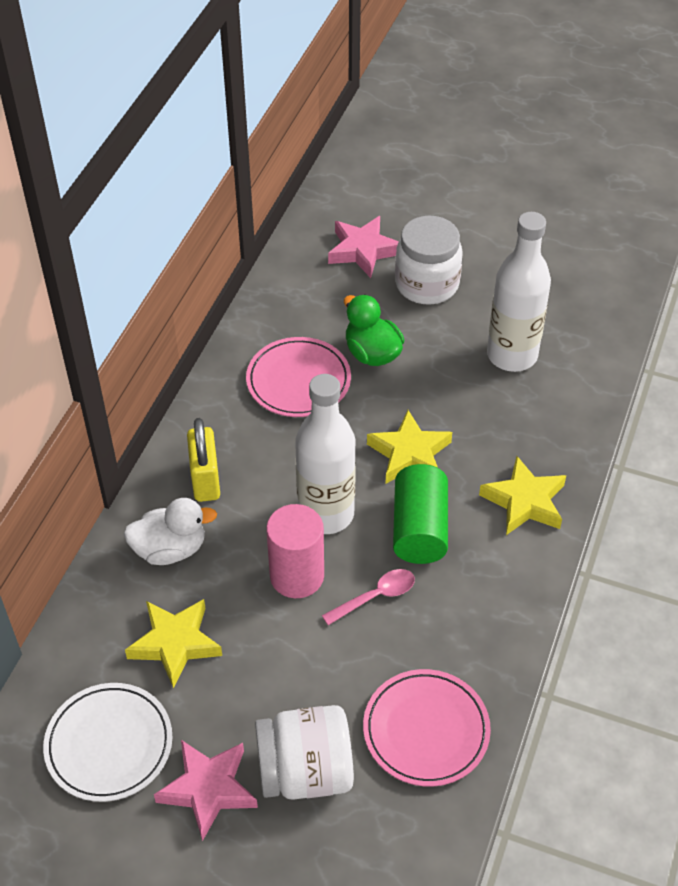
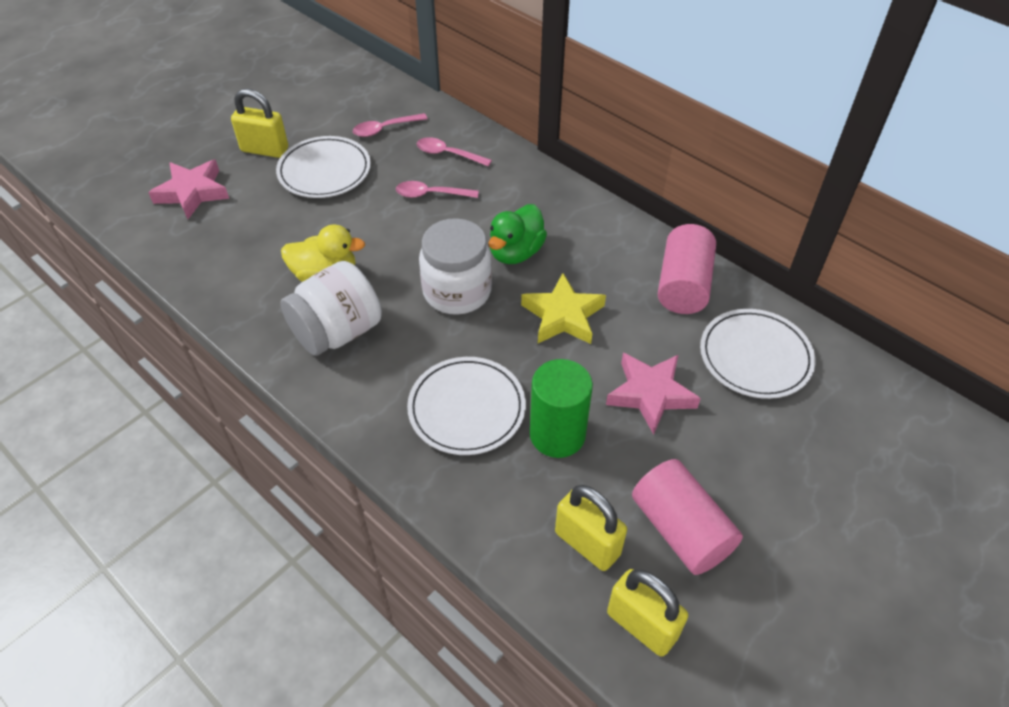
pink cylinder: [266,504,324,598] = 1 -> [632,459,743,575] [658,224,716,314] = 2
pink plate: [246,337,351,417] [363,669,491,787] = 2 -> none = 0
pink spoon: [322,569,415,625] = 1 -> [353,113,428,137] [396,181,479,198] [417,137,492,167] = 3
white bottle: [295,374,356,534] [487,212,551,372] = 2 -> none = 0
white duck: [123,498,217,565] = 1 -> none = 0
white plate: [43,683,172,802] = 1 -> [276,136,371,198] [407,357,526,455] [700,309,815,399] = 3
yellow duck: none = 0 -> [281,224,365,282] = 1
yellow padlock: [187,418,220,502] = 1 -> [231,89,288,158] [555,485,627,571] [607,569,688,657] = 3
yellow star: [125,599,222,688] [367,410,452,484] [479,456,566,535] = 3 -> [521,273,606,344] = 1

